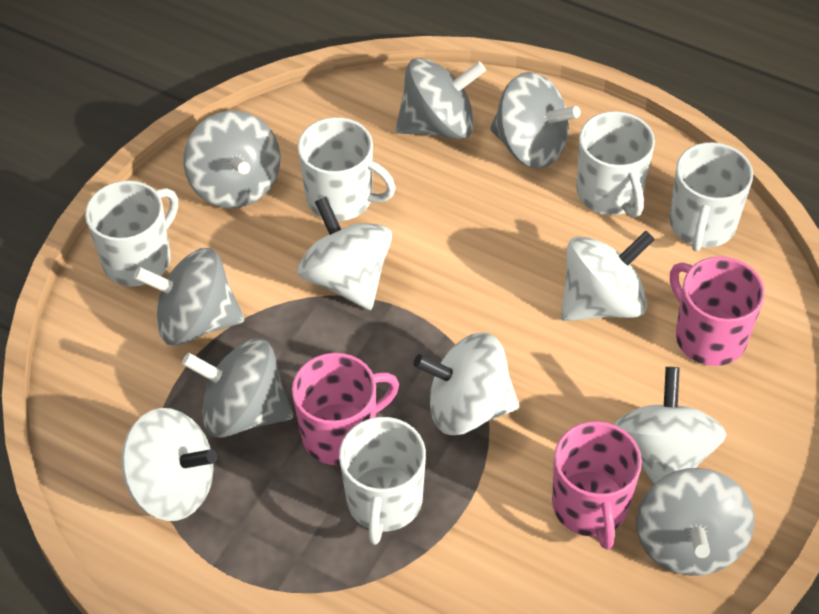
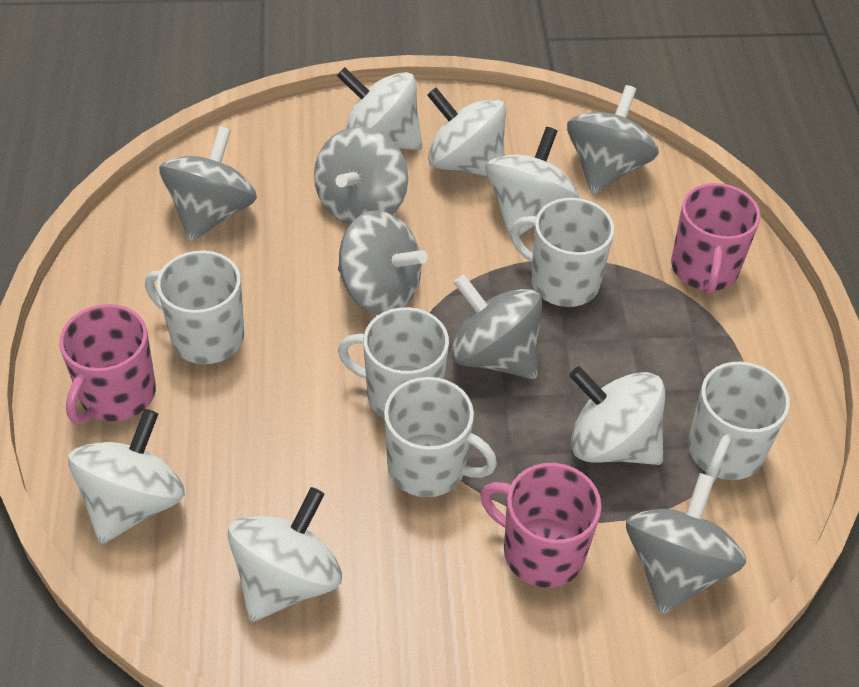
white spinning top: [121,408,217,521] [297,197,392,310] [413,333,519,435] [561,231,655,321] [614,367,727,484] = 5 -> [68,409,185,544] [228,487,342,622] [337,67,422,150] [427,88,506,177] [486,127,579,239] [569,366,665,465] = 6

